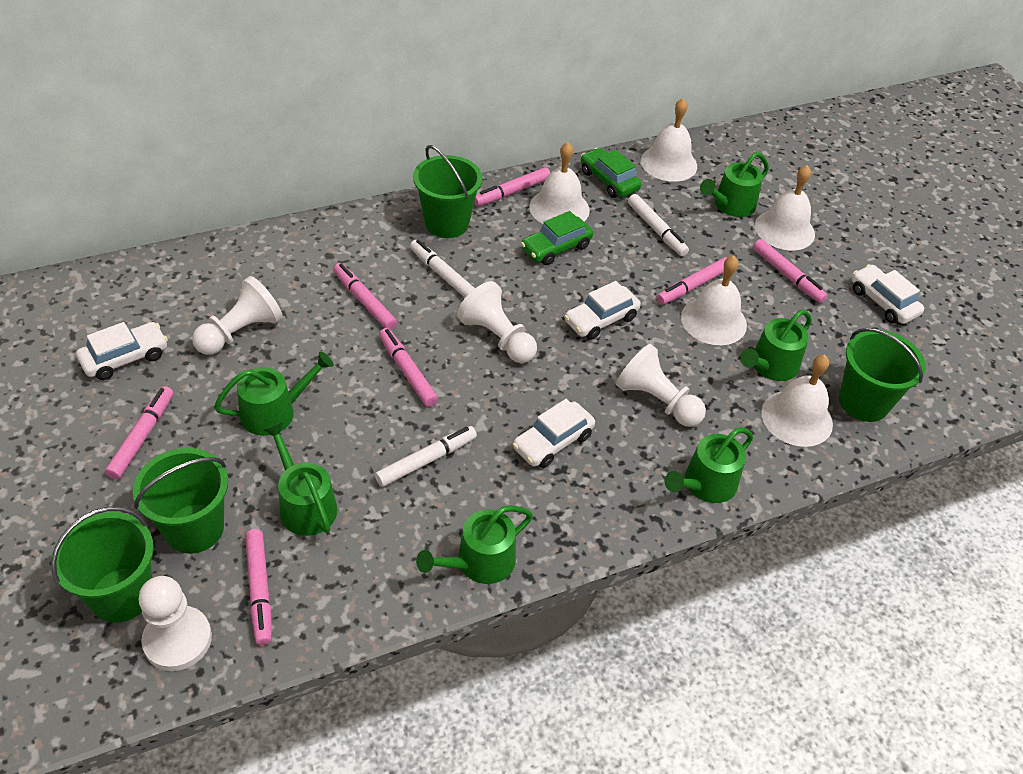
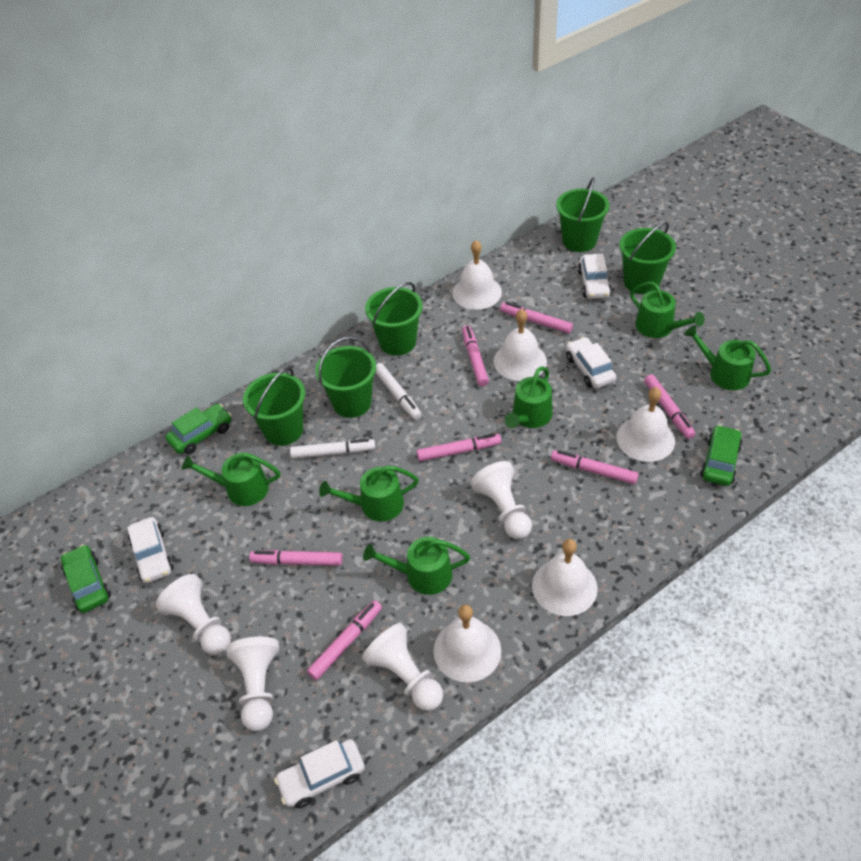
green bucket: [51,507,154,623] [133,448,228,554] [413,145,482,238] [839,328,926,422] = 4 -> [243,367,305,446] [315,337,376,418] [365,282,423,356] [556,178,610,252] [620,222,676,294] = 5
green car: [521,211,593,265] [581,148,641,198] = 2 -> [61,544,111,613] [165,404,232,455] [700,425,743,486] = 3
white marker: [375,426,477,487] [410,240,475,298] [628,194,689,256] = 3 -> [290,439,375,459] [375,363,422,420] = 2

